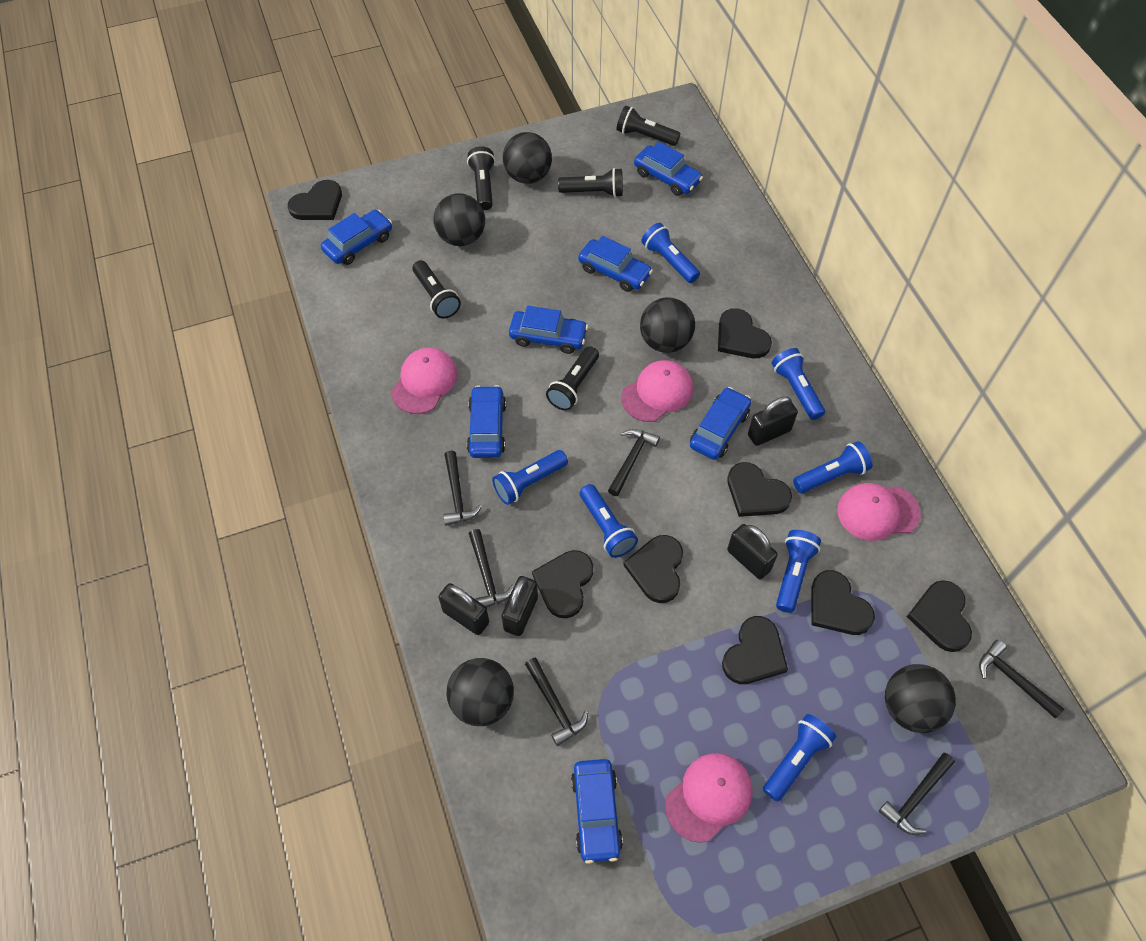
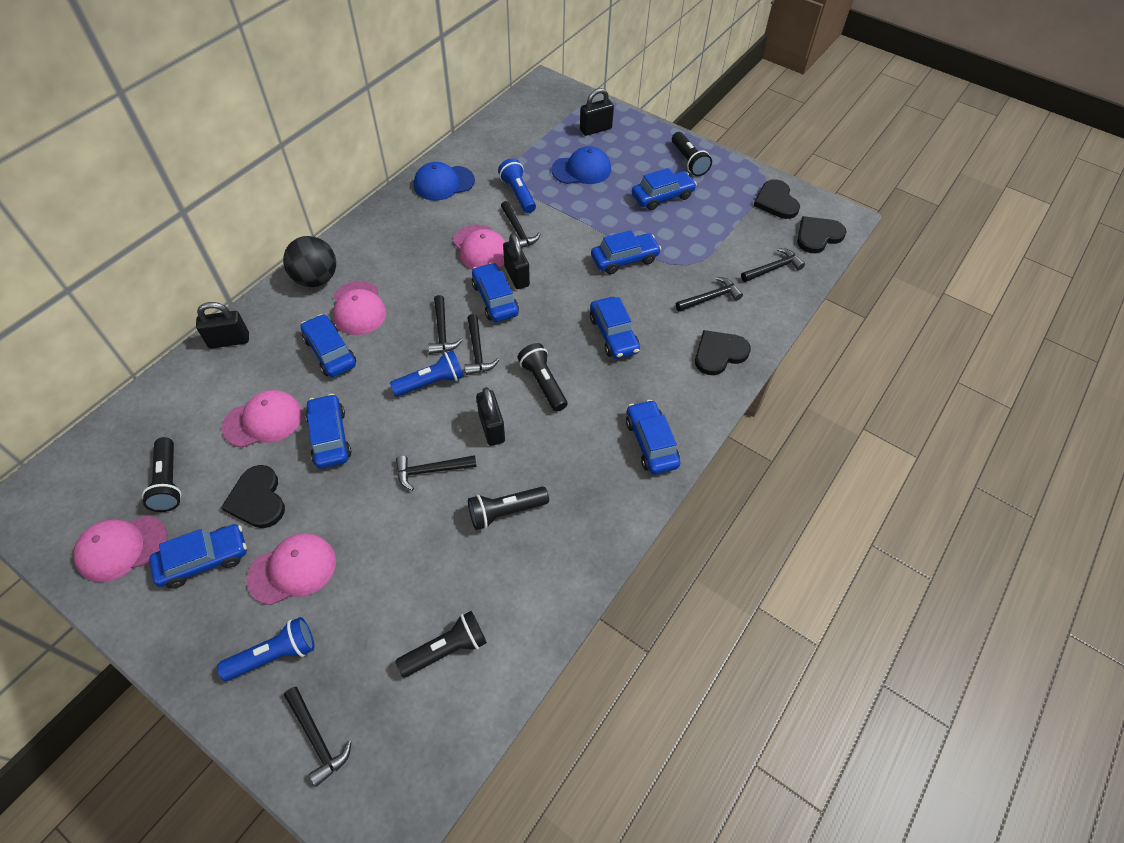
black ball: [434,193,485,246] [447,658,514,726] [503,132,552,184] [640,297,695,353] [885,664,956,733] = 5 -> [283,236,336,287] = 1
black hammer: [443,450,482,526] [469,529,514,608] [525,658,588,746] [608,429,660,496] [879,753,955,835] [979,640,1064,718] = 6 -> [284,687,352,787] [396,455,477,491] [428,295,463,354] [464,314,499,375] [501,201,541,248] [676,277,743,312] [741,248,805,282] = 7
black heart: [288,180,342,220] [532,550,593,618] [623,535,683,603] [718,308,772,358] [722,616,788,684] [727,462,792,517] [811,570,875,635] [907,580,972,652] = 8 -> [221,465,285,528] [695,330,751,375] [753,179,800,219] [797,216,847,253] = 4
blue cap: none = 0 -> [414,162,475,201] [551,146,611,184] = 2
blue car: [321,210,392,265] [467,385,506,458] [509,306,588,354] [571,759,623,864] [578,236,653,292] [634,142,703,196] [690,387,751,460] = 7 -> [149,524,247,589] [301,314,356,377] [305,394,351,469] [472,262,519,322] [590,297,640,359] [591,230,661,274] [626,400,680,474] [632,168,697,210] = 8
blue flashlight: [492,450,568,505] [580,484,638,558] [641,223,700,283] [763,714,836,802] [772,348,825,420] [776,530,821,613] [793,441,872,493] = 7 -> [217,617,314,681] [390,350,464,397] [498,158,536,213] = 3
pink cap: [391,348,458,414] [621,360,693,422] [665,753,753,843] [837,483,921,541] = 4 -> [73,515,168,582] [222,390,302,448] [246,533,336,605] [333,281,386,335] [453,225,505,270] = 5

